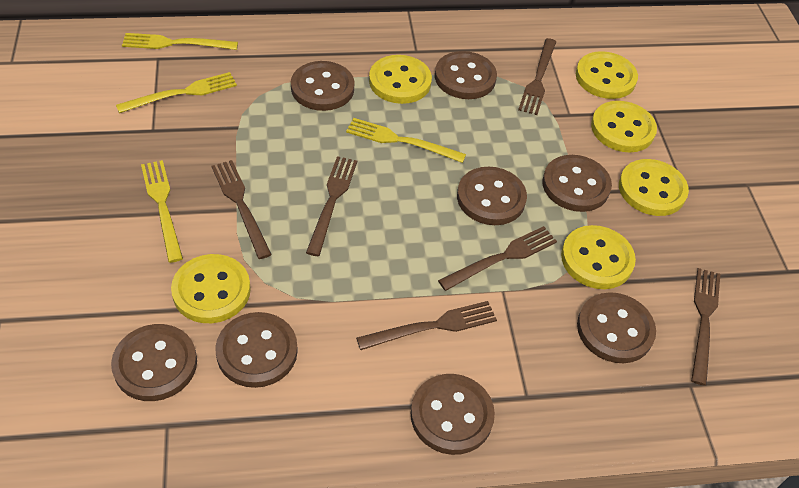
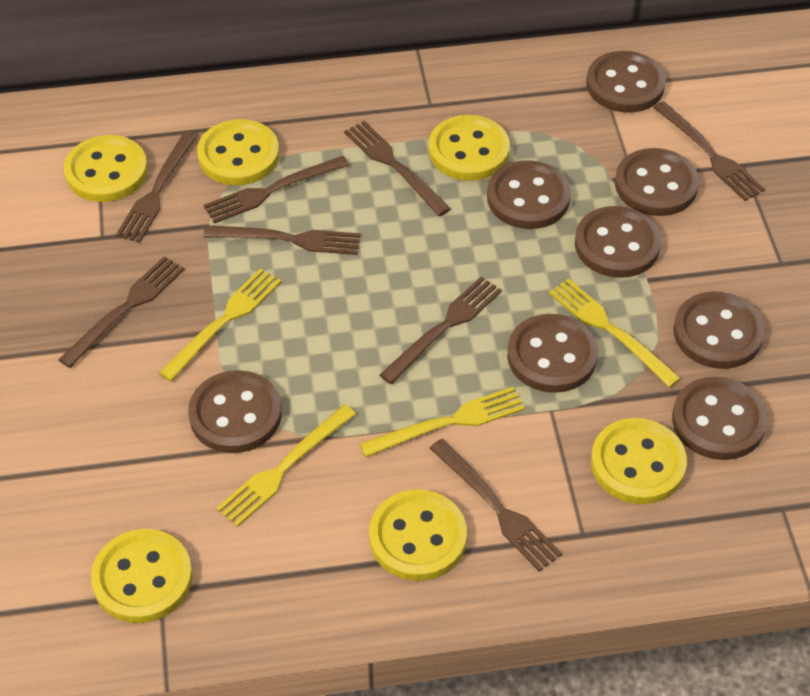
brown fork: [212,160,272,259] [306,156,357,256] [356,301,497,350] [438,226,557,291] [518,38,556,115] [691,268,720,386] = 6 -> [58,256,184,368] [116,130,198,243] [203,225,360,255] [204,156,349,223] [344,121,451,216] [380,277,502,384] [430,439,562,572] [653,101,765,201] = 8

